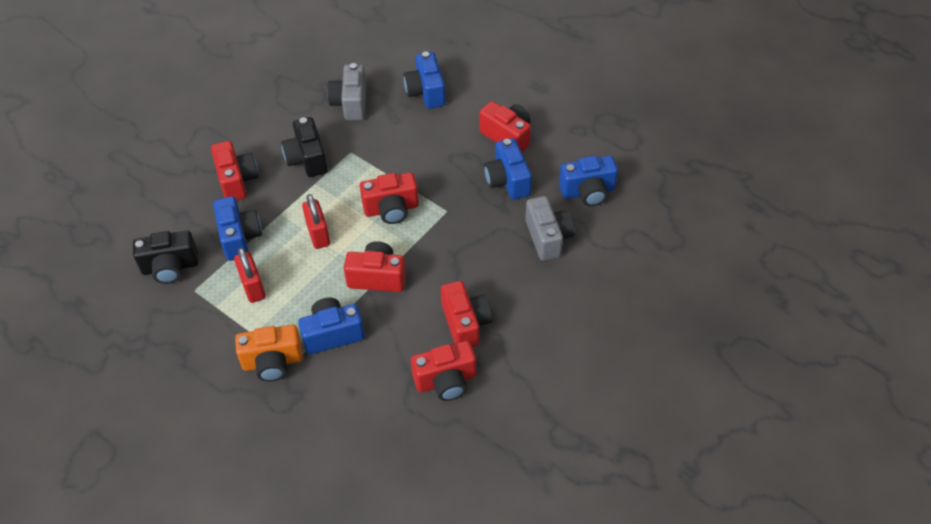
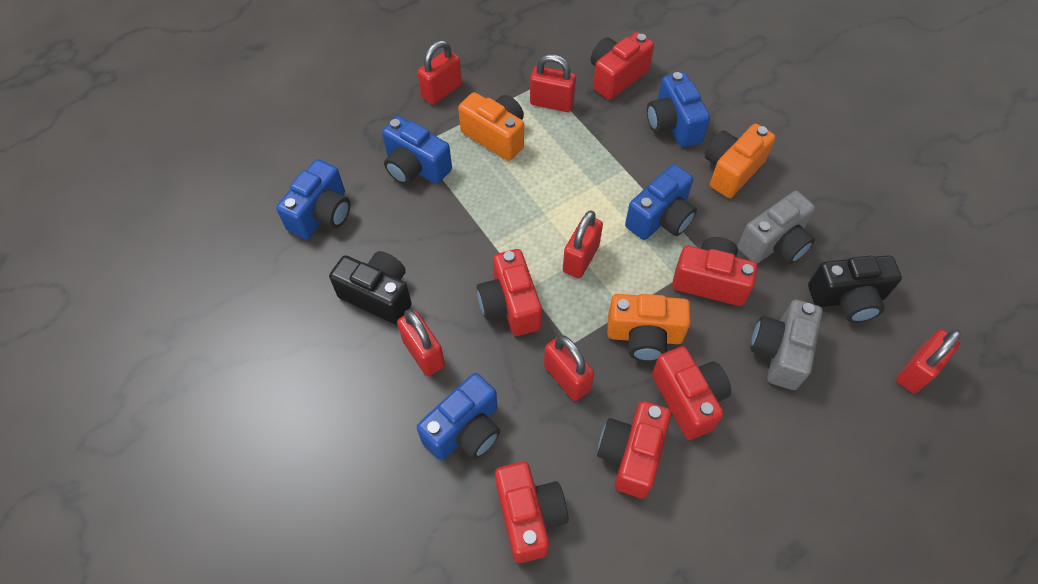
orange camera: [235,325,303,382] = 1 -> [458,92,524,161] [607,294,691,362] [705,124,776,198] = 3
red padlock: [234,248,266,303] [302,194,330,249] = 2 -> [397,310,445,376] [417,40,462,105] [530,54,576,112] [544,335,594,401] [563,210,603,278] [896,329,961,393] = 6

